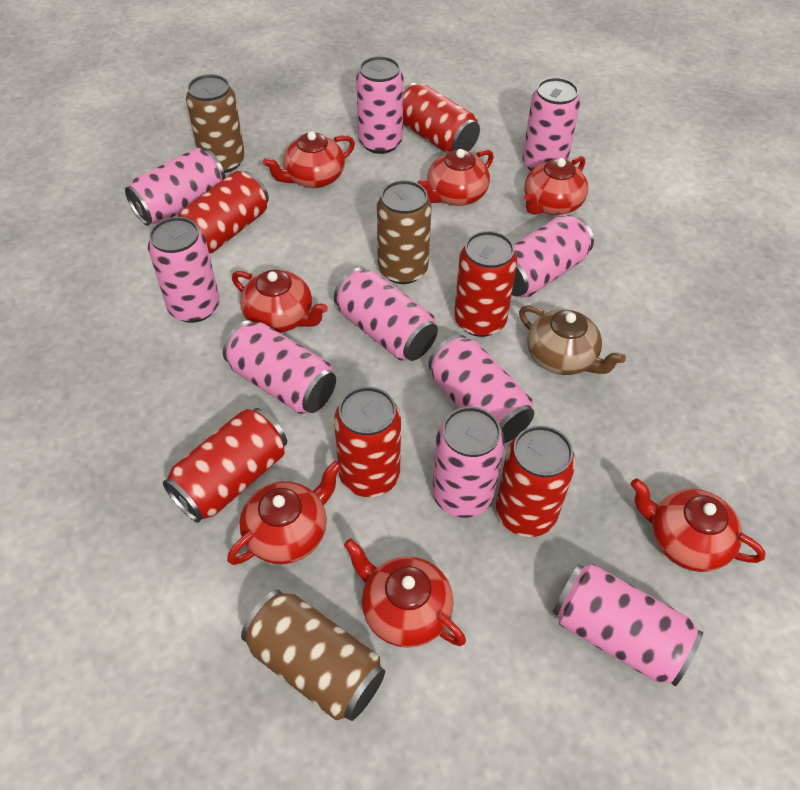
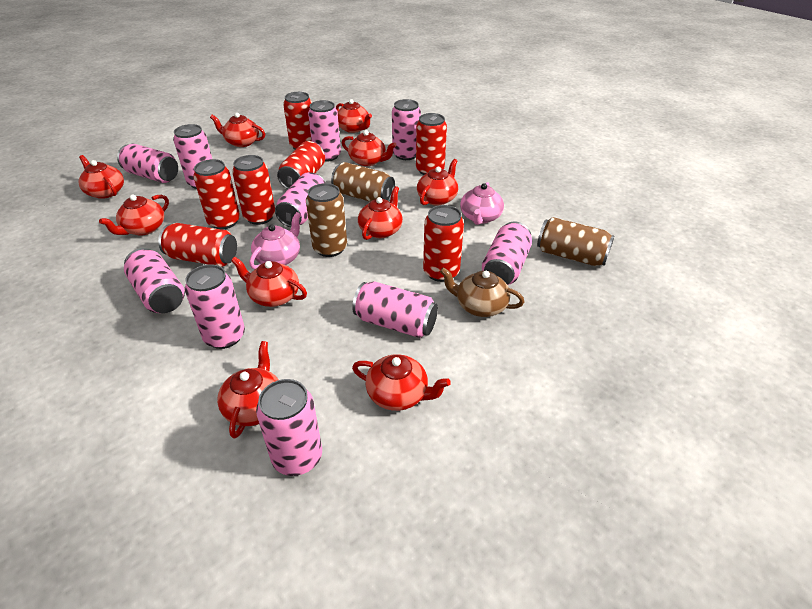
pink teapot: none = 0 -> [249,212,301,269] [460,182,504,225] = 2
red can: [163,408,287,523] [178,171,269,253] [334,387,401,497] [403,83,480,153] [454,231,517,337] [496,425,576,537] = 6 -> [158,223,237,267] [193,159,240,230] [232,155,275,225] [277,141,325,189] [283,92,312,150] [416,113,447,175] [423,205,464,282] = 7
red teapot: [227,461,342,565] [232,270,328,333] [263,131,355,188] [344,538,466,648] [417,149,494,206] [524,156,588,215] [631,478,766,572] = 7 -> [78,155,124,199] [99,194,169,236] [210,113,265,147] [217,341,279,438] [231,257,307,307] [336,99,372,133] [342,130,397,166] [352,354,451,411] [358,186,403,240] [417,159,458,206] = 10

